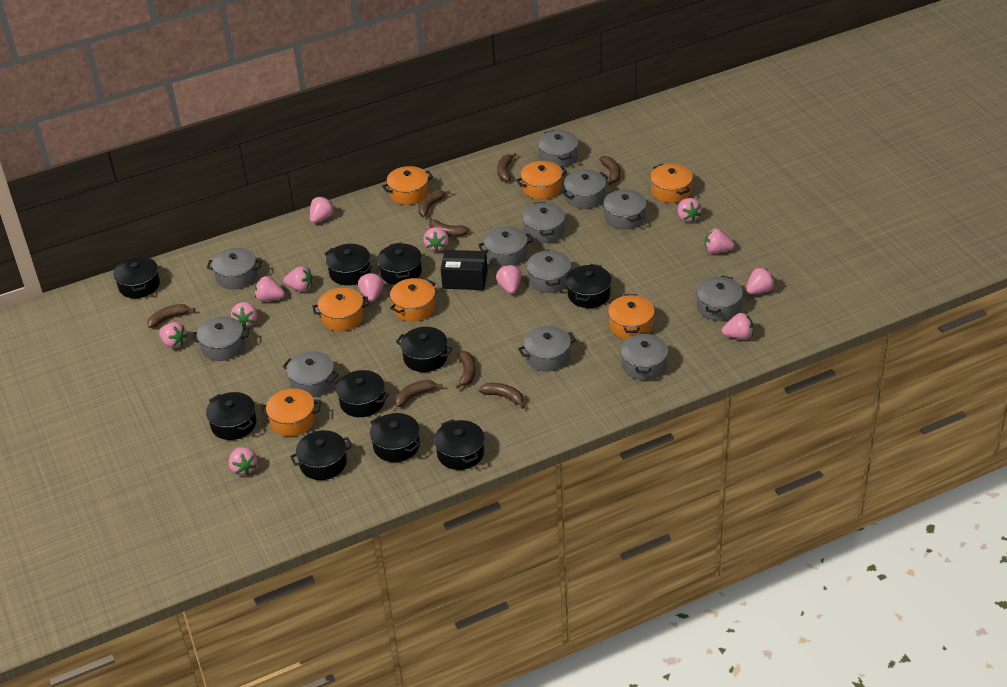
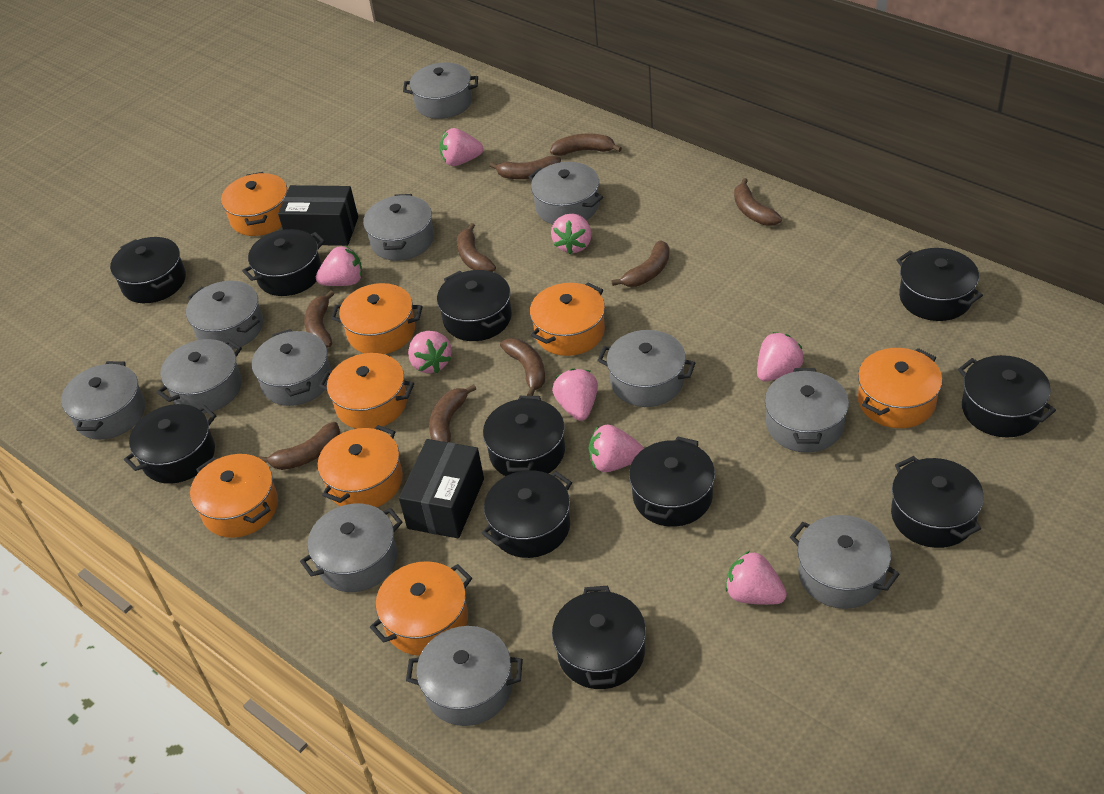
black box: [441,250,488,290] = 1 -> [278,185,358,246] [399,439,484,538] = 2
black pot: [113,256,160,298] [206,392,257,440] [290,430,352,480] [324,244,373,285] [333,370,389,417] [370,413,420,462] [377,242,422,285] [396,327,453,372] [434,419,484,470] [566,264,612,308] = 10 -> [110,237,186,303] [124,404,216,484] [242,229,325,296] [437,270,512,341] [481,470,572,558] [483,396,565,476] [552,586,646,689] [629,437,715,527] [891,456,984,548] [897,248,983,321] [958,355,1056,437] = 11
brown banana: [147,304,195,328] [395,380,442,407] [418,190,451,217] [428,217,470,236] [456,351,476,389] [479,383,525,409] [497,153,517,182] [599,156,620,186] = 8 -> [258,422,340,470] [304,290,335,348] [429,384,476,442] [457,223,496,272] [489,156,561,179] [500,338,545,396] [550,133,622,156] [612,240,670,287] [734,178,782,226] = 9
orange pot: [260,389,321,436] [312,288,369,331] [382,166,433,205] [390,278,435,322] [516,161,567,200] [608,294,655,339] [650,164,693,203] = 7 -> [190,454,278,538] [221,172,287,236] [318,425,403,507] [319,353,414,429] [331,283,423,354] [370,561,472,656] [530,283,605,356] [858,348,942,428] = 8
pink strawberry: [159,322,188,348] [229,447,257,476] [231,302,257,328] [255,276,285,302] [284,266,313,292] [310,196,335,223] [358,273,384,302] [423,227,449,252] [496,264,522,294] [677,198,702,222] [705,228,734,254] [722,313,753,339] [746,267,775,294] = 13 -> [316,246,362,286] [408,331,452,373] [440,128,483,166] [551,214,591,254] [552,368,598,421] [589,425,644,472] [725,551,787,605] [757,332,805,382] = 8

